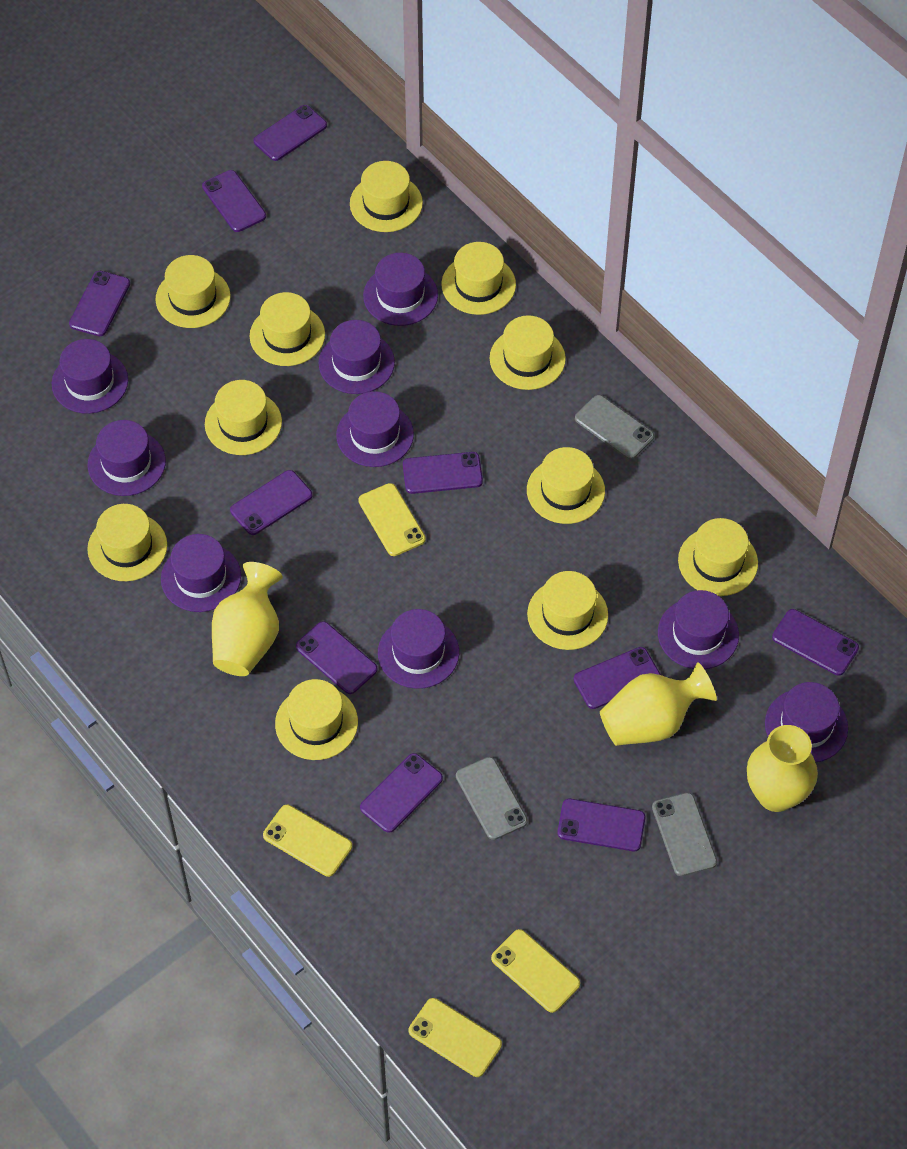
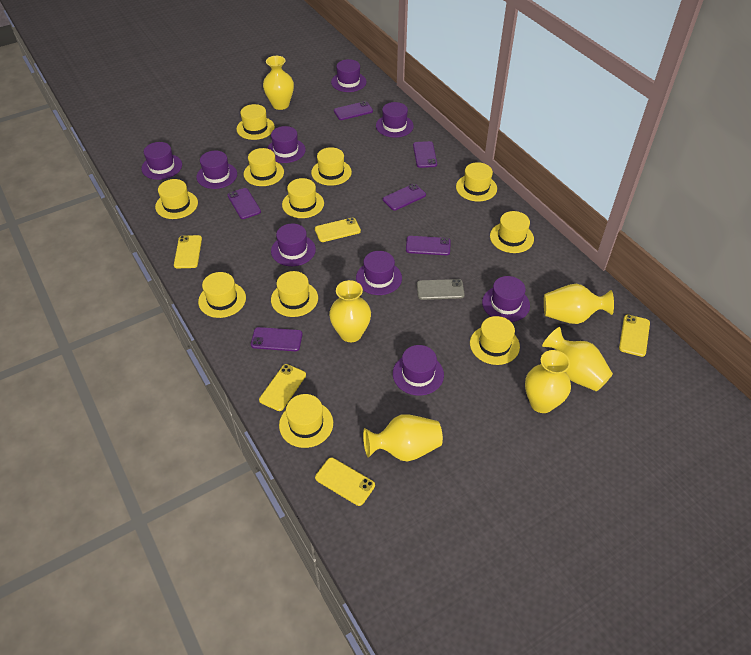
grey phone: [456,757,528,840] [575,395,654,460] [652,793,717,876] = 3 -> [417,279,465,300] = 1
purple phone: [69,270,130,336] [202,170,266,232] [230,470,312,535] [253,105,327,161] [296,621,378,694] [360,753,443,833] [403,452,483,494] [557,799,646,851] [574,647,661,709] [772,609,859,676] = 10 -> [228,188,261,219] [251,327,303,351] [334,101,373,120] [383,184,426,211] [406,236,451,255] [413,141,437,168] = 6
yellow phone: [263,805,352,877] [358,483,426,556] [409,998,502,1077] [491,929,580,1013] = 4 -> [174,235,202,268] [259,364,306,411] [315,218,361,242] [315,458,375,506] [619,315,650,357] = 5
yellow vase: [212,562,283,676] [600,662,717,746] [747,725,818,812] = 3 -> [263,56,294,110] [329,280,371,342] [363,414,443,462] [525,350,571,413] [542,327,613,391] [544,284,614,324] = 6

